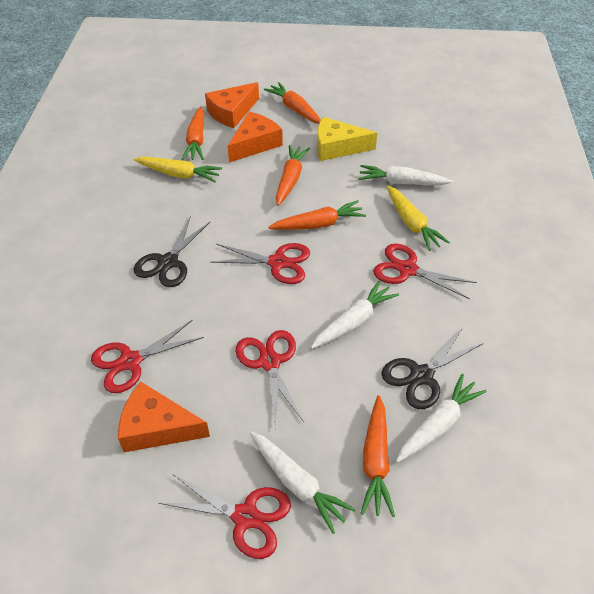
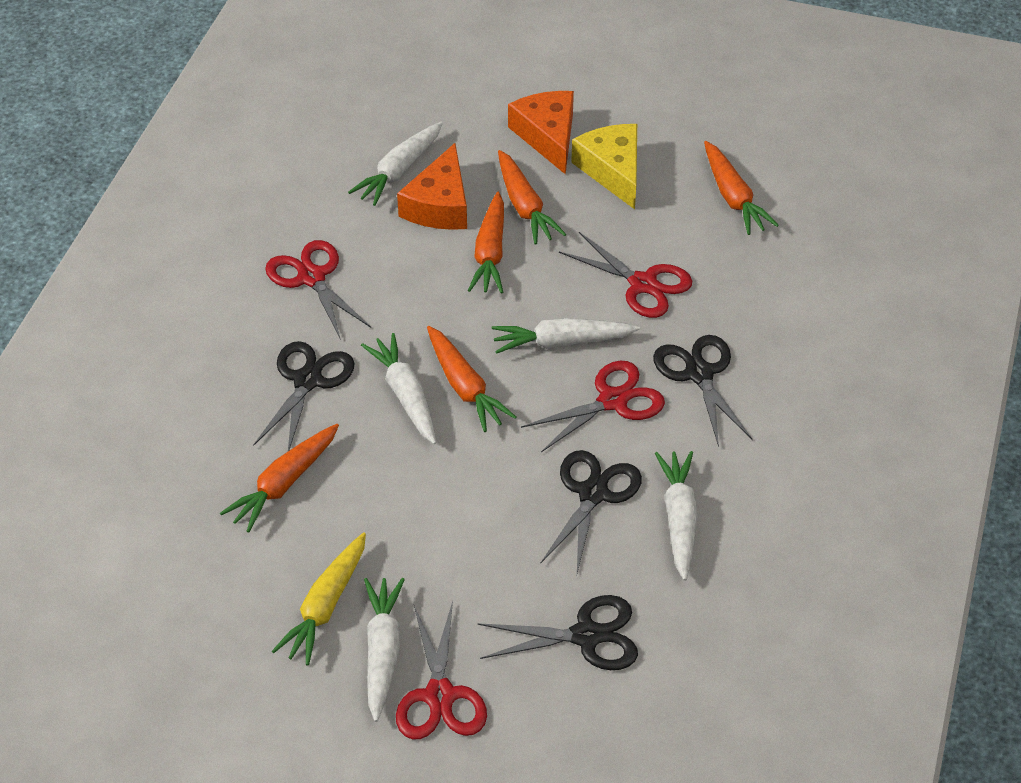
black scissors: [134,216,211,287] [381,328,484,409] = 2 -> [253,341,354,451] [477,595,638,670] [541,450,642,573] [653,335,753,447] = 4
orange cheese: [118,382,210,452] [205,82,259,128] [228,112,283,162] = 3 -> [397,143,467,230] [508,91,574,175] = 2
red scissors: [91,320,204,393] [158,474,291,559] [210,243,310,284] [235,330,304,427] [373,244,477,299] = 5 -> [265,240,371,340] [396,601,487,739] [521,361,665,452] [559,232,692,318] = 4
white carrot: [250,432,356,534] [311,280,399,349] [359,165,453,185] [396,374,487,463] = 4 -> [348,122,443,206] [361,333,436,444] [364,578,405,722] [492,318,640,354] [655,451,698,581] = 5
yellow carrot: [134,157,222,182] [387,185,450,251] = 2 -> [272,533,366,666] = 1

